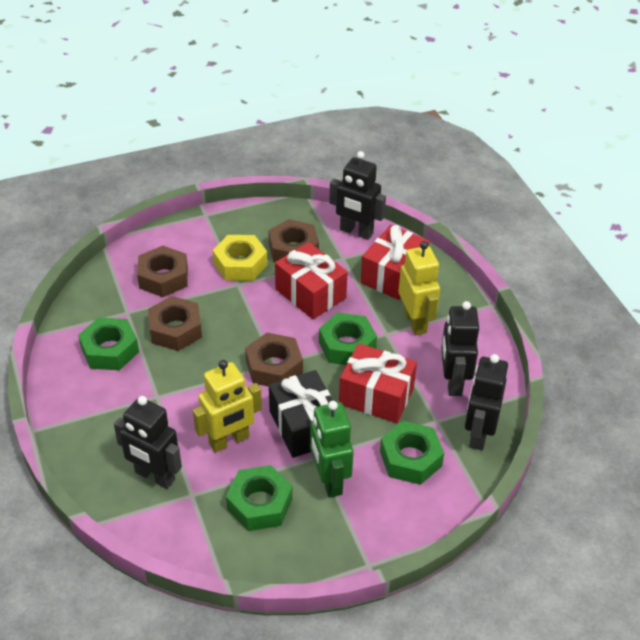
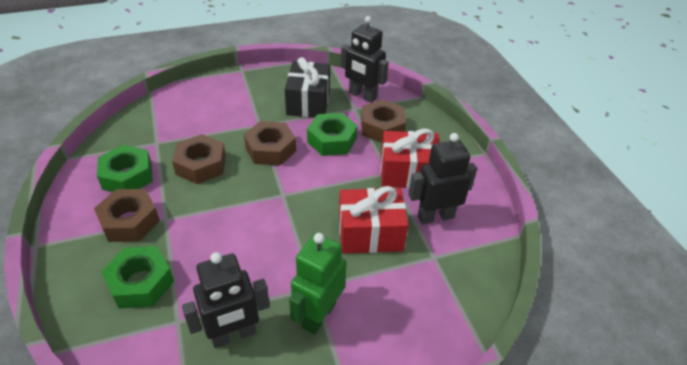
black robot: [114,396,182,489] [329,151,386,240] [441,301,479,396] [465,354,508,450] = 4 -> [182,252,270,348] [341,16,389,103] [408,133,477,224] = 3
green nut: [78,317,139,370] [226,465,293,531] [319,312,377,365] [380,421,444,485] = 4 -> [97,145,153,192] [101,246,174,309] [307,113,358,156] = 3
red gift: [275,242,348,319] [339,343,417,423] [361,225,429,300] = 3 -> [339,186,408,254] [381,129,440,189] = 2
yellow nut: [212,235,268,281] = 1 -> none = 0
yellow robot: [193,360,262,452] [398,241,440,335] = 2 -> none = 0

